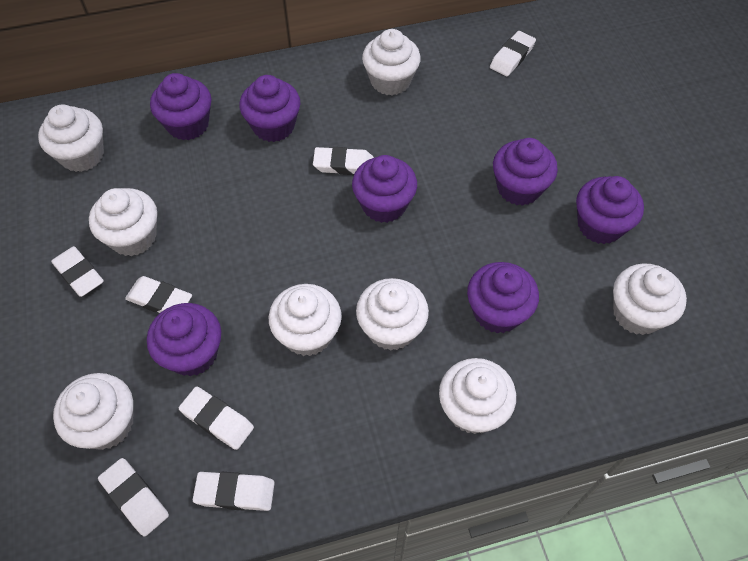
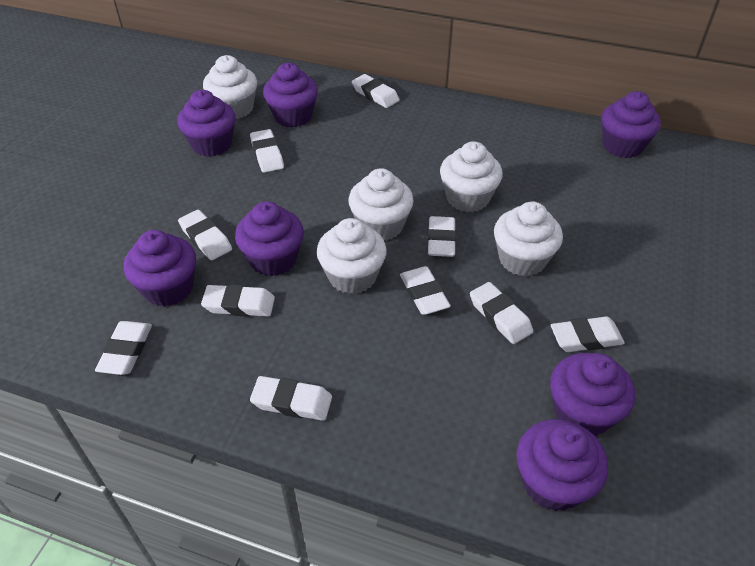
white cupcake: [38,104,104,172] [53,373,133,450] [89,188,157,256] [269,284,342,356] [356,278,429,351] [362,29,421,95] [439,358,516,434] [613,263,687,335] = 8 -> [203,55,257,119] [317,218,387,294] [348,168,414,241] [440,141,503,212] [494,201,563,277] = 5
white eraser: [51,246,104,297] [98,458,169,537] [125,276,192,313] [179,387,254,450] [193,472,275,511] [313,147,374,175] [490,31,536,76] = 7 -> [95,321,152,375] [178,210,232,261] [201,284,275,317] [250,129,284,173] [250,376,332,421] [352,74,400,108] [400,266,451,315] [428,216,456,257] [470,282,533,344] [551,317,625,352] = 10

